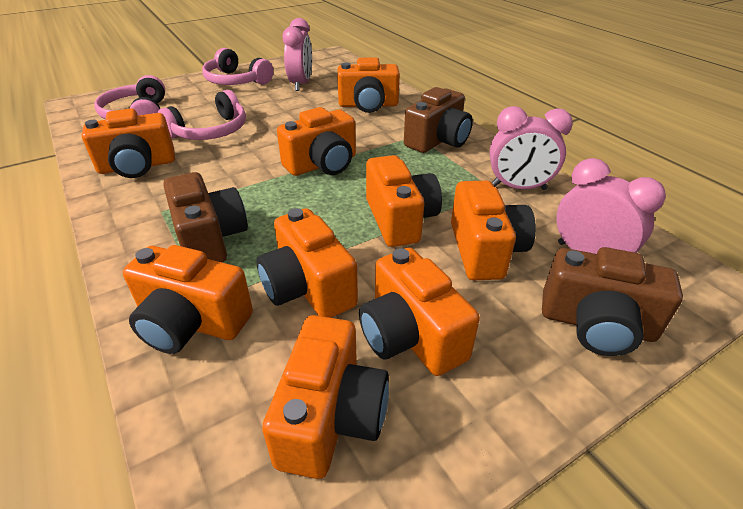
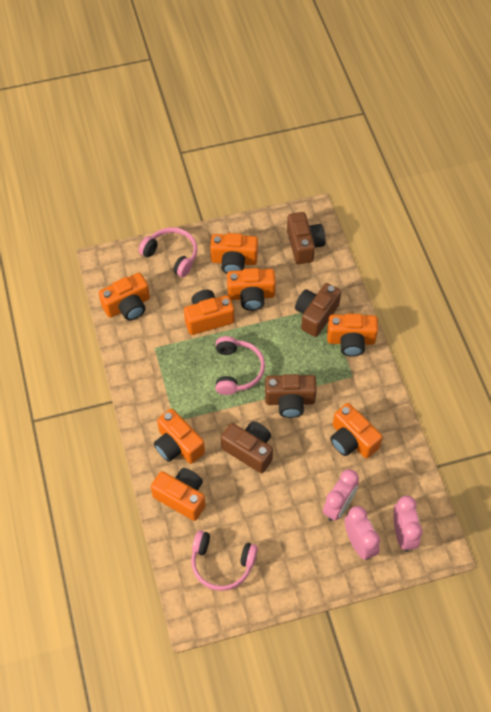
brown camera: [163,172,248,262] [404,87,473,153] [542,247,683,356] = 3 -> [221,421,273,473] [265,374,317,418] [287,212,326,264] [295,283,341,337] = 4
orange camera: [81,109,175,178] [123,245,253,354] [256,208,358,318] [262,315,389,479] [277,107,356,176] [337,58,400,113] [359,248,480,376] [366,155,442,247] [451,181,536,280] = 9 -> [99,273,150,320] [151,468,206,521] [154,409,205,464] [184,290,234,335] [210,233,258,274] [227,268,276,311] [327,314,378,357] [330,403,383,458] = 8

